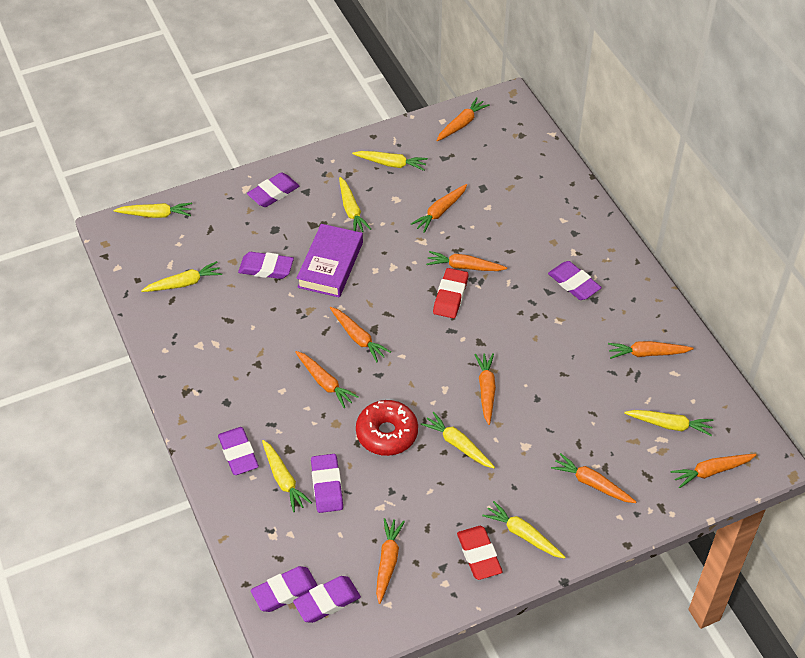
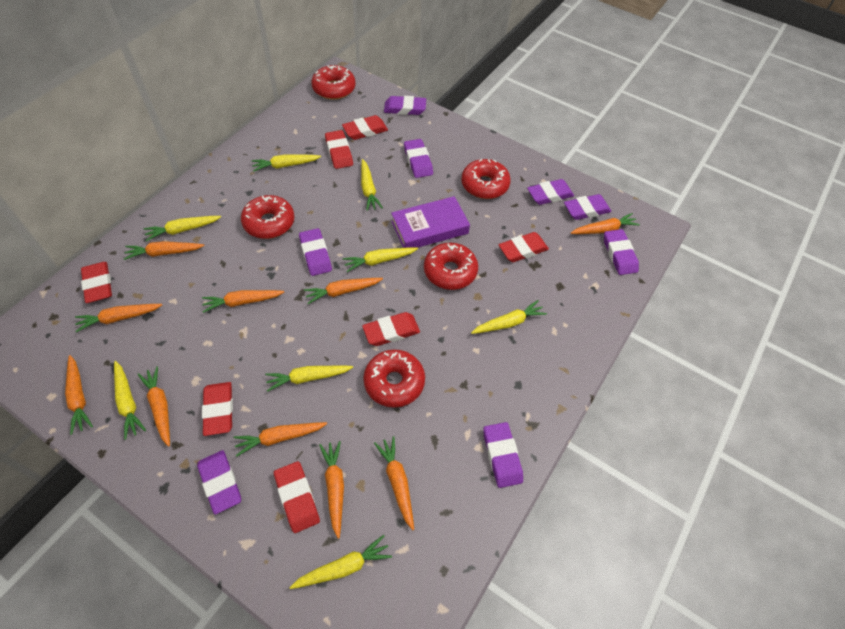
purple eraser: [218,427,259,475] [238,252,294,279] [247,173,299,207] [251,566,318,612] [293,576,361,623] [311,454,343,513] [548,261,602,300] = 7 -> [197,450,241,514] [299,228,332,276] [384,96,426,115] [404,139,433,178] [483,422,523,488] [527,179,574,205] [564,194,611,220] [604,229,639,275] = 8
red donut: [356,400,418,456] = 1 -> [241,195,294,239] [311,65,356,100] [363,349,425,408] [424,243,478,290] [461,159,511,199] = 5
red eraser: [433,268,468,318] [457,526,502,580] = 2 -> [81,262,112,303] [202,382,233,436] [274,461,320,533] [325,130,353,169] [342,115,388,140] [362,312,420,346] [499,232,549,262] = 7

